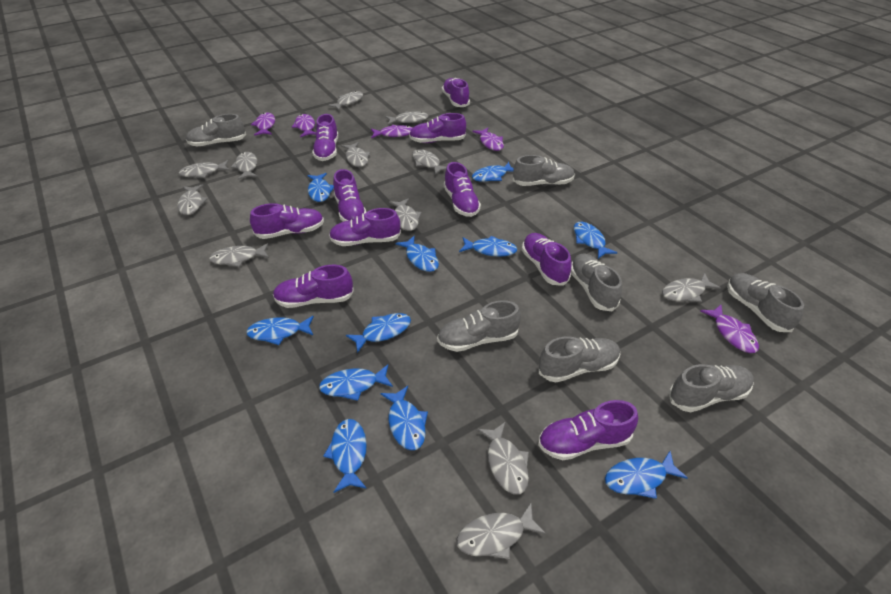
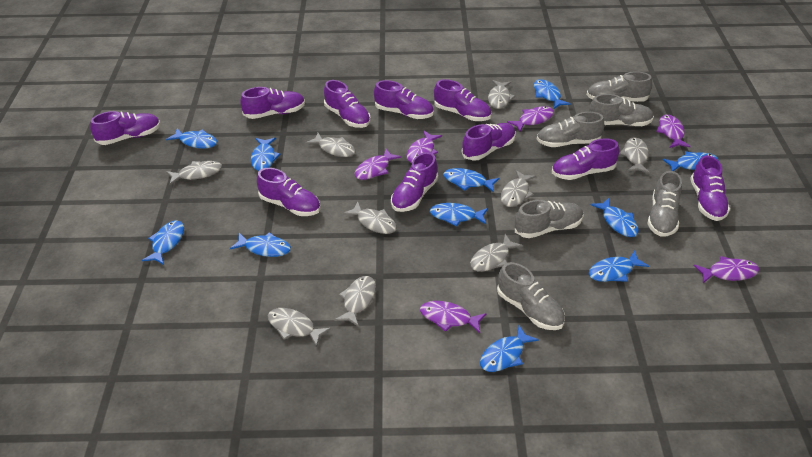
grey fish: [177,184,208,215] [179,160,230,178] [209,243,269,267] [231,152,258,180] [327,91,363,110] [341,142,370,167] [385,111,429,125] [389,198,422,231] [412,149,447,175] [457,503,546,560] [477,422,529,495] [662,273,721,302] = 12 -> [166,161,222,185] [268,308,331,347] [306,133,356,157] [334,276,376,327] [343,202,397,234] [470,234,523,272] [488,80,515,109] [501,170,536,207] [619,137,650,173] = 9
grey shoe: [186,114,246,147] [437,300,521,352] [513,155,575,186] [539,336,621,382] [571,254,622,311] [669,364,754,412] [727,273,804,332] = 7 -> [497,262,565,330] [515,200,584,238] [536,112,604,147] [587,71,652,102] [589,94,654,127] [647,171,682,237] = 6
purple fish: [251,113,275,136] [292,114,316,137] [371,125,413,138] [473,128,504,151] [700,305,759,353] = 5 -> [354,149,401,180] [406,130,442,163] [420,301,487,333] [507,106,554,132] [656,115,691,148] [694,256,759,283] = 6

